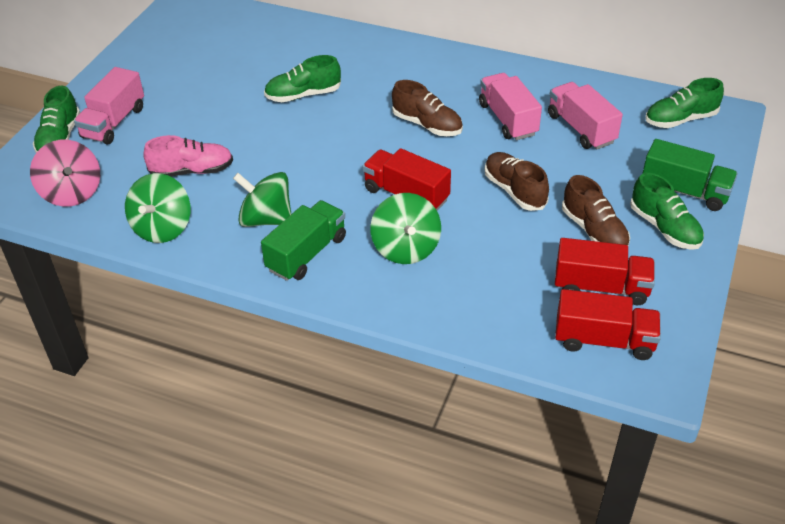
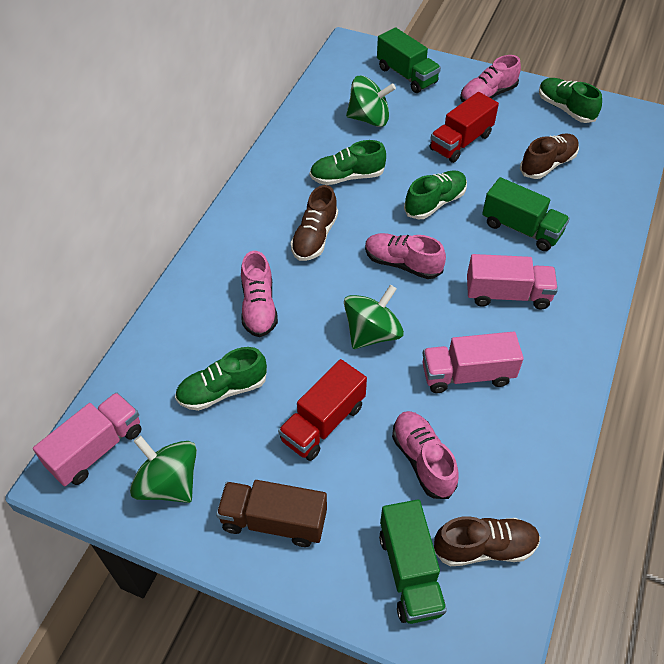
brown truck: none = 0 -> [216,480,327,547] = 1
green truck: [261,200,346,281] [642,139,738,211] = 2 -> [377,27,441,93] [379,499,447,624] [482,177,570,251] = 3
pink shoe: [143,135,233,177] = 1 -> [241,251,278,337] [365,233,446,279] [392,411,459,499] [460,55,521,102] = 4
pink spinning top: [30,140,100,207] = 1 -> none = 0
red truck: [363,148,451,211] [555,238,655,305] [555,289,661,360] = 3 -> [278,359,367,461] [430,92,499,163] = 2

